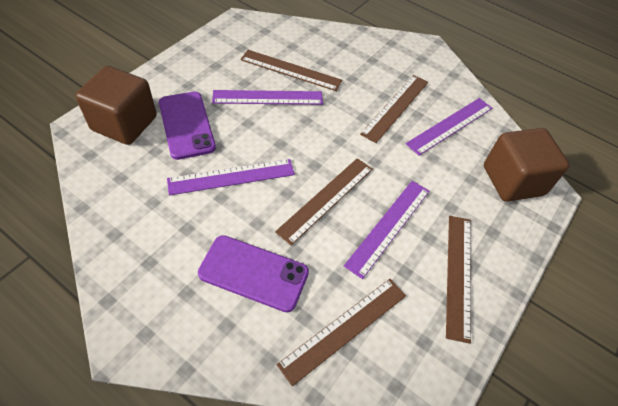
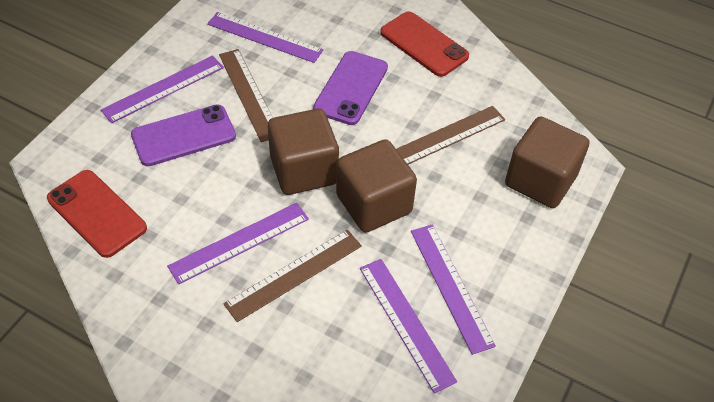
brown cube: [75,66,157,145] [484,128,570,202] = 2 -> [268,108,339,195] [336,139,417,233] [505,116,589,208] = 3
brown ruler: [240,50,342,91] [275,158,373,245] [277,279,406,386] [360,75,428,143] [446,216,471,344] = 5 -> [219,49,273,142] [223,230,362,322] [396,106,505,164] = 3
purple ruler: [167,159,295,196] [212,90,323,105] [344,181,429,279] [406,98,493,156] = 4 -> [101,55,224,123] [167,203,309,284] [207,12,323,63] [360,259,457,393] [411,224,496,355] = 5
red phone: none = 0 -> [47,170,147,258] [380,12,469,77] = 2

